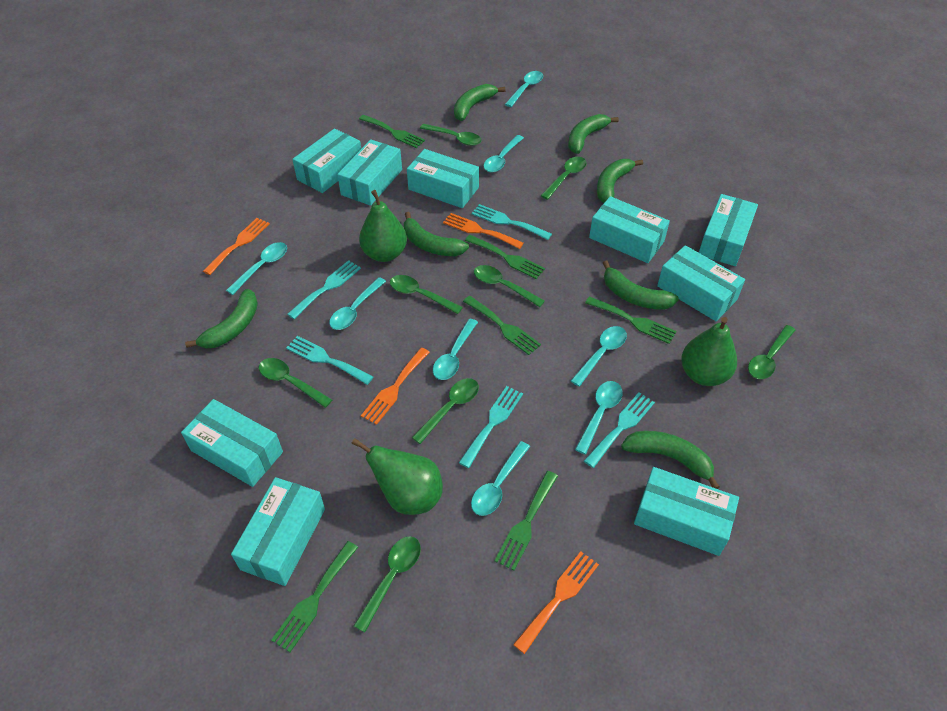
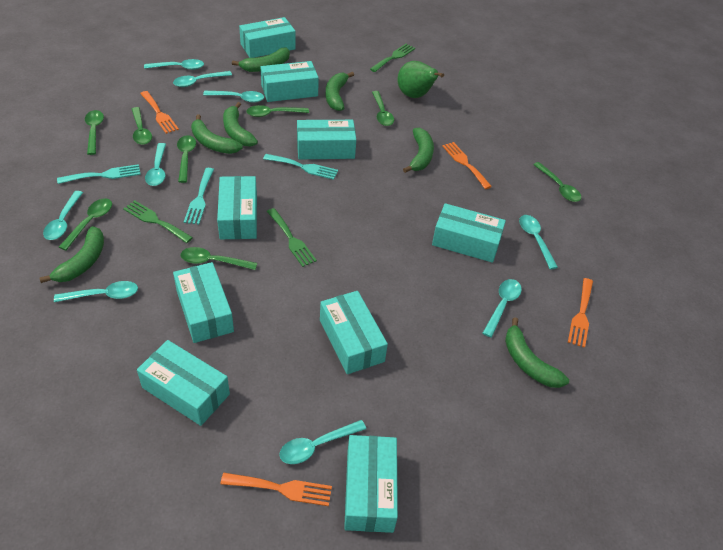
green fork: [271,541,358,652] [359,115,425,148] [463,296,541,355] [465,235,545,279] [495,471,558,571] [585,296,676,344] = 6 -> [123,200,193,243] [267,208,317,267] [370,44,415,72] = 3
green pear: [351,438,443,515] [359,190,407,262] [681,317,737,386] = 3 -> [397,61,444,98] = 1
turquoise fork: [286,336,373,385] [287,260,361,319] [459,386,523,468] [472,204,552,240] [584,392,655,468] = 5 -> [57,164,141,184] [184,168,214,224] [263,154,338,180] = 3
turquoise spoon: [226,242,287,295] [329,277,386,330] [433,319,478,380] [471,441,530,516] [484,135,524,173] [505,71,543,107] [571,326,627,387] [575,381,622,454] = 8 -> [43,191,83,240] [54,281,138,302] [144,59,204,70] [145,143,166,186] [173,71,232,87] [203,91,264,103] [279,420,366,464] [483,279,522,337] [519,215,558,269] = 9

